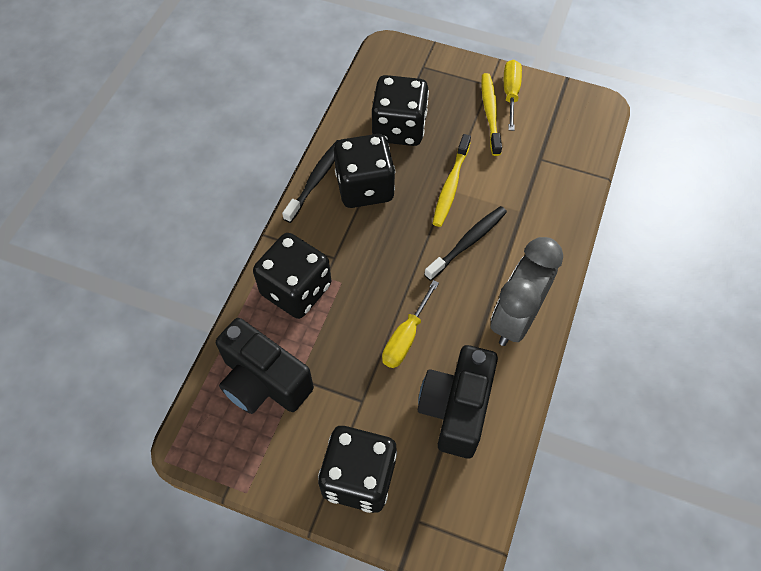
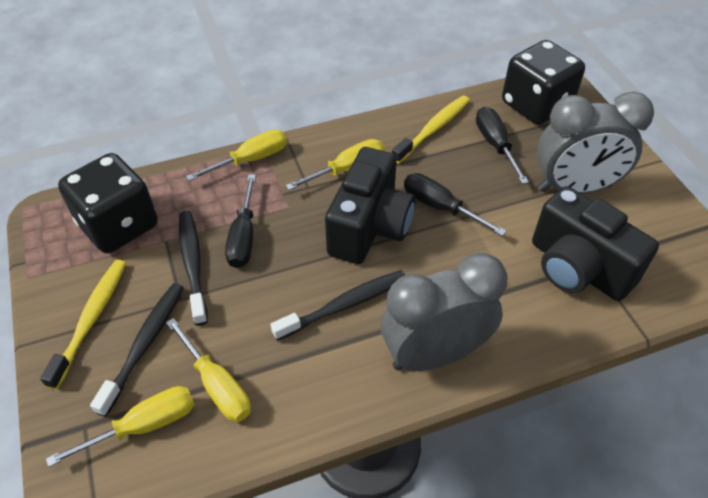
black dice: [253,233,331,319] [318,426,397,513] [334,134,395,208] [372,75,429,146] = 4 -> [58,153,158,253] [502,40,585,125] = 2
black screwdriver: none = 0 -> [225,174,256,268] [404,173,507,236] [476,107,529,184] = 3
black toothbrush: [282,140,338,223] [424,206,507,281] = 2 -> [90,283,184,417] [179,211,208,326] [270,270,405,341] = 3
grey clock: [491,237,563,346] = 1 -> [381,253,507,371] [537,92,654,194] = 2
yellow screwdriver: [382,280,439,368] [504,60,522,131] = 2 -> [46,386,195,467] [166,318,251,422] [186,129,287,181] [285,139,385,190] = 4

